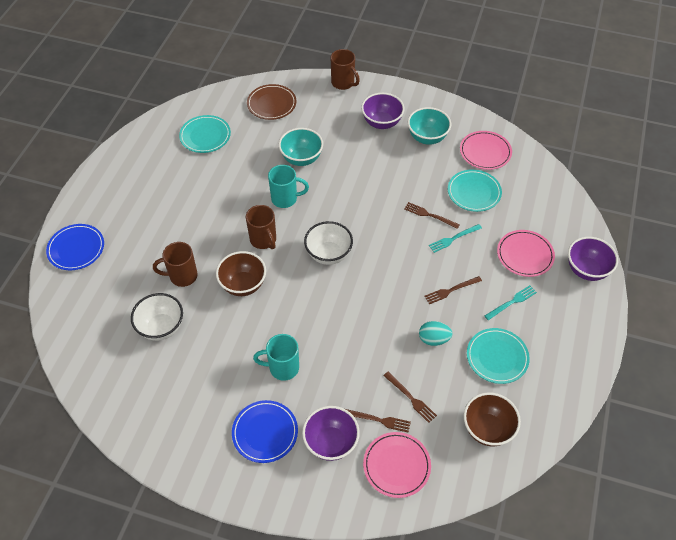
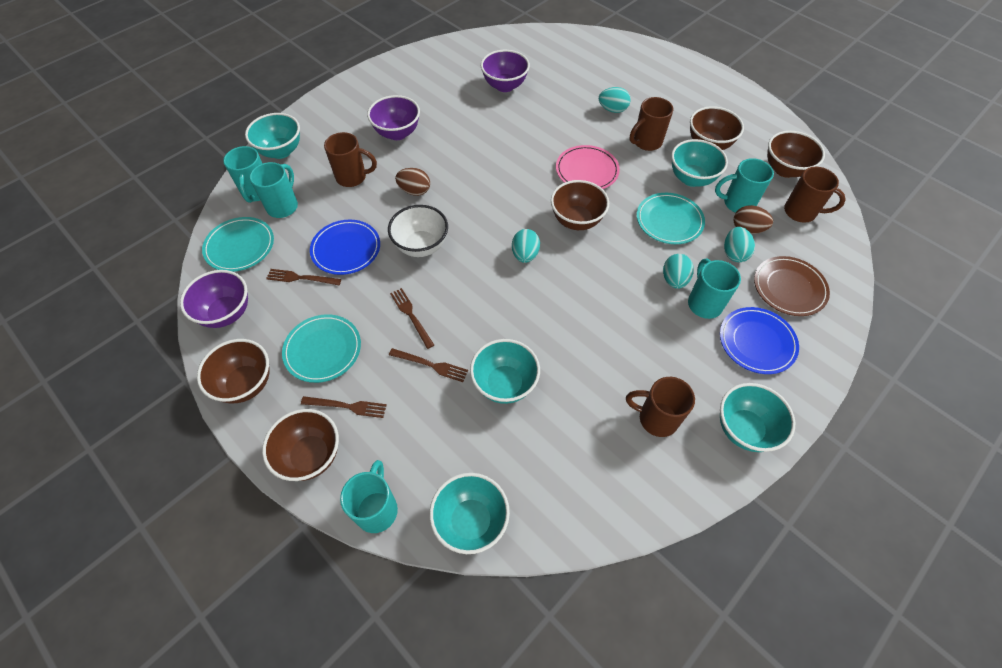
brown bowl: [216,251,266,296] [464,392,521,446] = 2 -> [197,339,270,403] [262,409,339,481] [551,180,609,230] [690,106,744,150] [767,131,825,178] = 5
brown egg: none = 0 -> [395,168,430,196] [733,205,773,234] = 2
brown mug: [153,242,198,287] [246,205,276,249] [331,49,360,90] = 3 -> [324,132,377,187] [626,377,695,437] [630,97,673,151] [784,167,846,223] = 4
pink plate: [363,432,431,498] [460,131,512,170] [497,230,555,277] = 3 -> [556,145,620,189] = 1
turquoise bowl: [279,128,323,166] [408,107,451,145] = 2 -> [245,113,300,159] [429,473,510,554] [470,339,540,404] [671,139,728,187] [720,383,795,452] = 5
turquoise egg: [419,321,452,346] = 1 -> [512,229,540,263] [599,87,631,113] [663,254,694,289] [724,227,755,262] = 4
turquoise fork: [429,224,482,253] [485,285,537,320] = 2 -> none = 0
turquoise mug: [253,334,299,381] [268,165,309,208] = 2 -> [223,146,263,203] [250,162,298,218] [340,460,398,533] [688,258,741,319] [715,158,774,213] = 5
white bowl: [131,293,183,341] [304,221,353,265] = 2 -> [388,205,448,257] = 1

